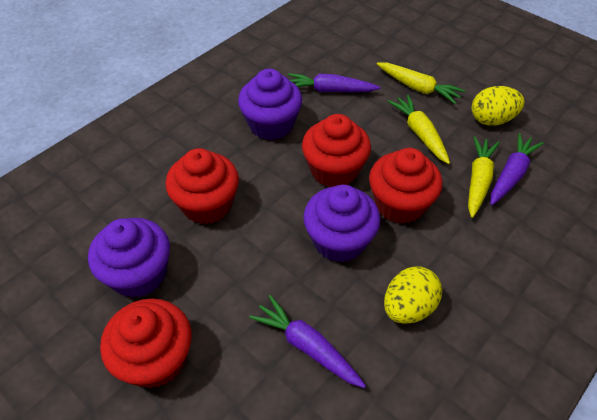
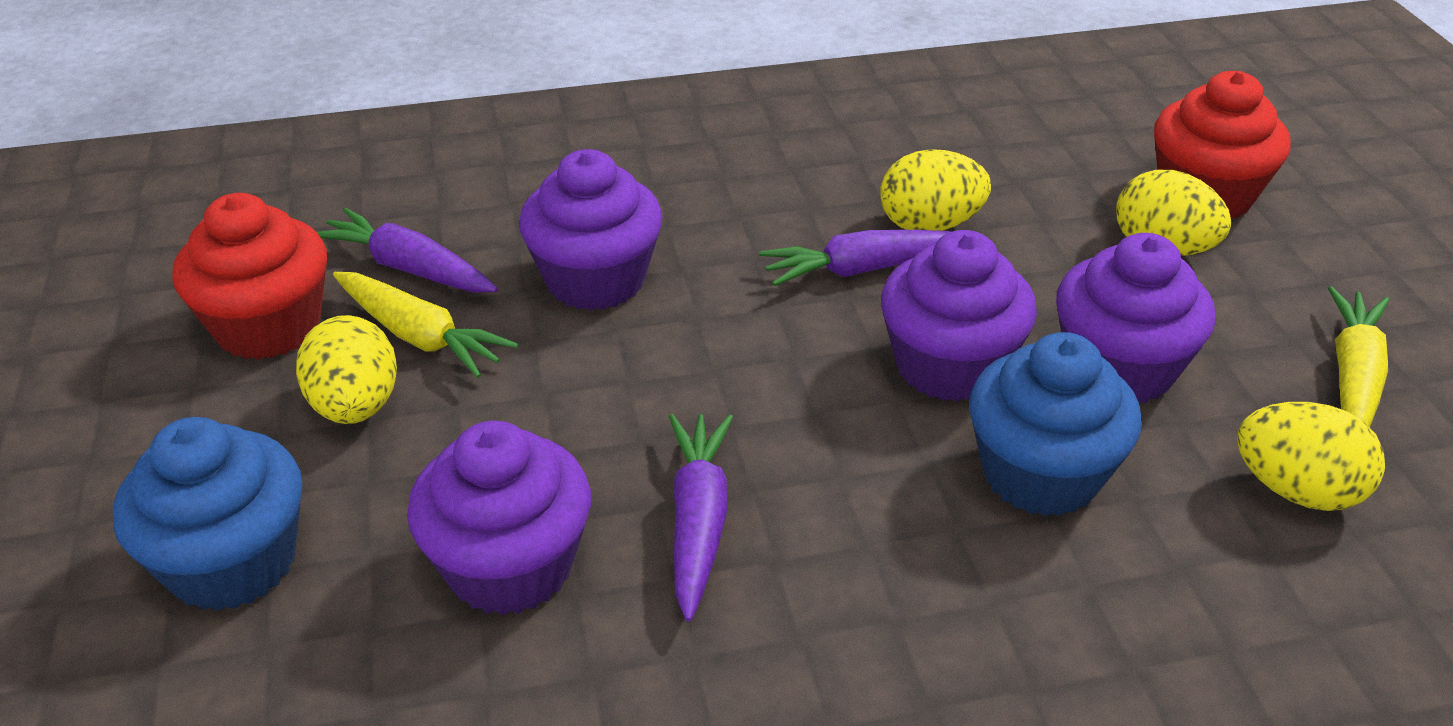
blue cupcake: none = 0 -> [113,417,303,611] [969,332,1142,517] = 2
purple cupcake: [88,218,170,298] [238,69,302,140] [303,185,380,263] = 3 -> [407,421,591,615] [519,149,662,311] [881,230,1037,402] [1056,233,1215,403] = 4
red cupcake: [100,298,191,388] [165,148,239,225] [302,114,371,187] [369,148,442,224] = 4 -> [172,193,327,360] [1154,71,1291,218] = 2
yellow carrot: [377,62,465,104] [388,94,450,164] [468,136,500,218] = 3 -> [333,272,518,378] [1328,286,1389,427] = 2
yellow egg: [384,266,442,324] [472,86,525,126] = 2 -> [296,315,397,424] [880,149,991,231] [1116,170,1231,256] [1237,402,1385,511] = 4

